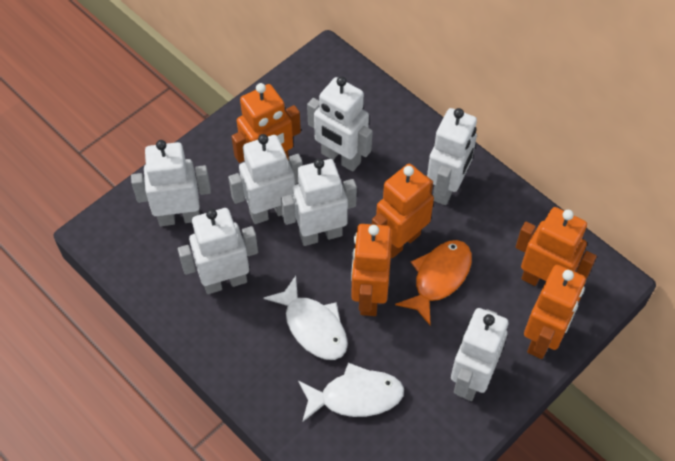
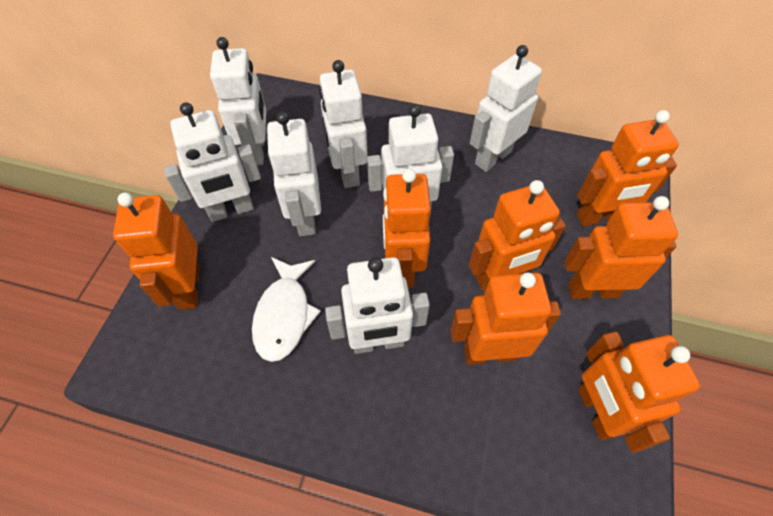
orange fish: [395,240,472,325] = 1 -> none = 0
orange robot: [231,83,301,163] [351,224,392,316] [372,164,434,258] [516,207,597,286] [524,265,586,359] = 5 -> [113,192,200,310] [383,169,431,288] [450,273,561,365] [469,180,566,291] [564,196,678,299] [577,110,679,226] [578,332,700,453] = 7
white fish: [263,276,348,360] [298,363,404,422] = 2 -> [252,257,321,362] = 1

